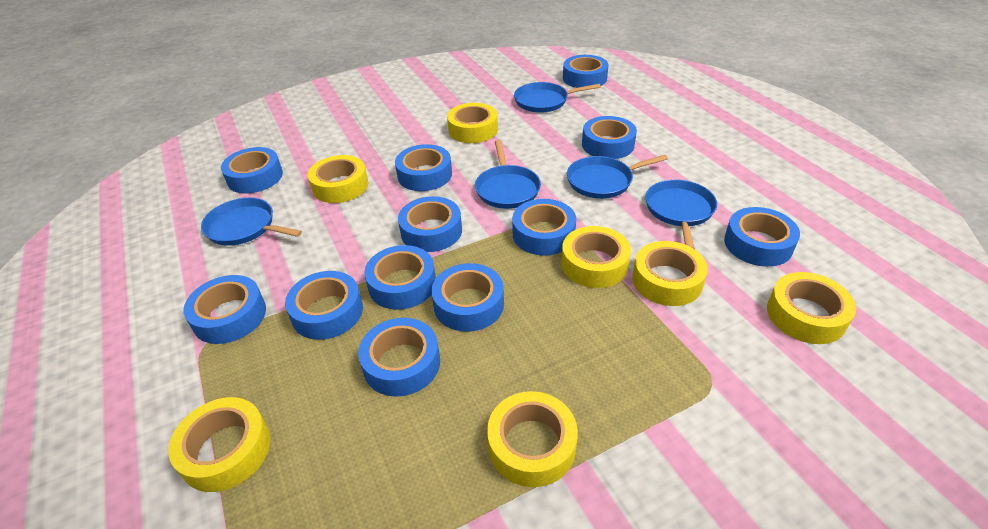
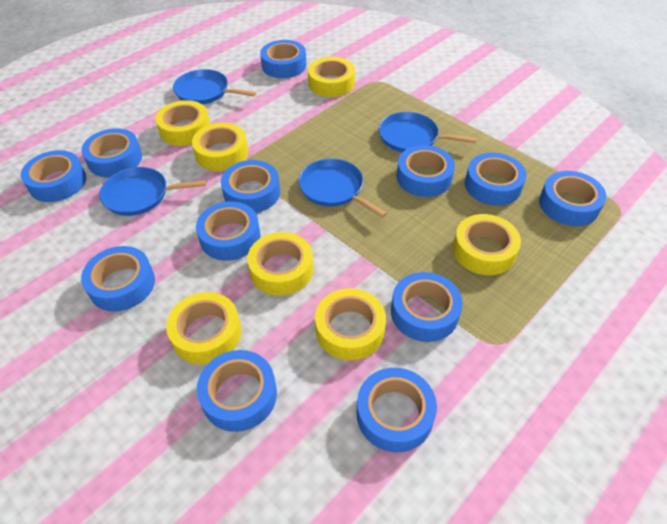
blue pan: [201,198,302,246] [475,140,541,209] [514,82,601,113] [567,155,668,199] [645,180,717,249] = 5 -> [99,167,207,216] [173,69,257,105] [299,159,387,218] [379,112,477,152] = 4

